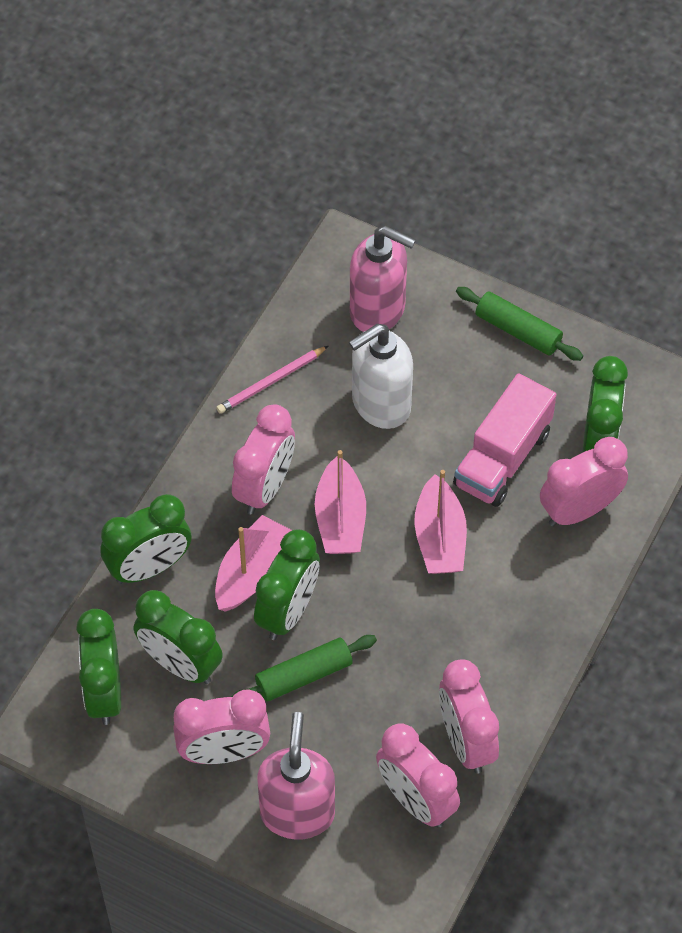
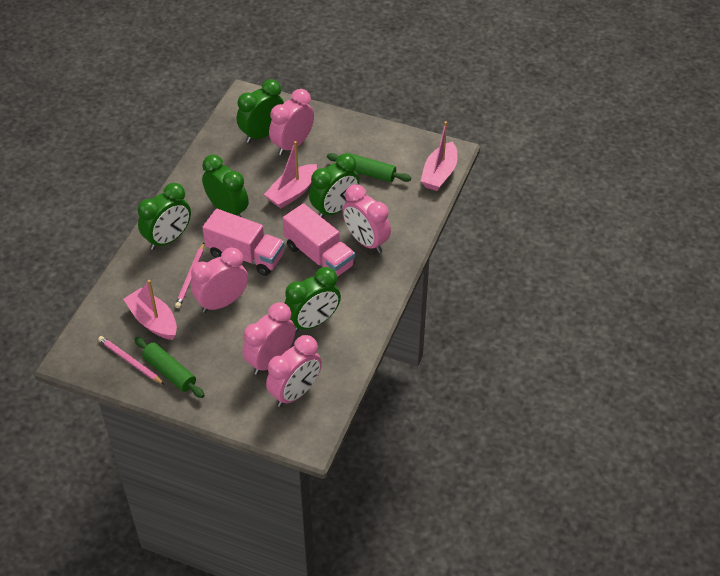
pink pencil: [216,346,328,414] = 1 -> [98,336,164,384] [175,243,204,308] = 2
pink soap dispenser: [257,712,335,840] [350,226,416,332] = 2 -> none = 0
pink truck: [453,373,556,507] = 1 -> [202,209,284,276] [283,203,355,277] = 2
white soap dispenser: [349,324,413,429] = 1 -> none = 0

